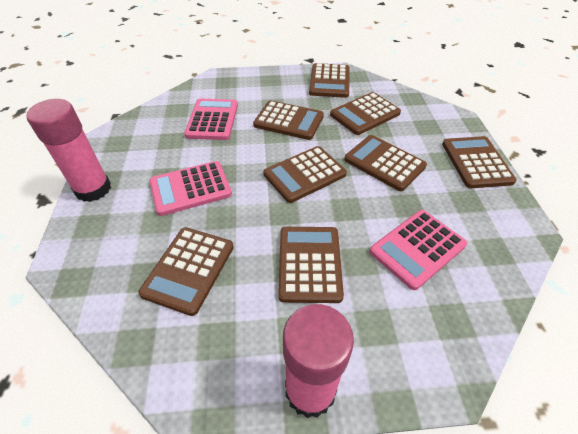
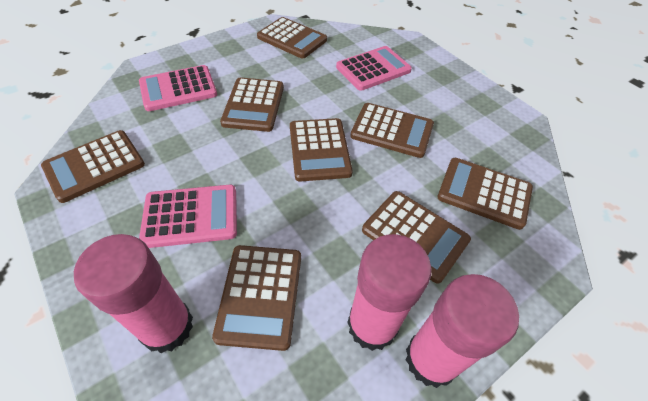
pink glue stick: [26,99,111,202] [283,304,354,418] = 2 -> [74,234,193,353] [347,234,432,351] [406,274,519,388] = 3

